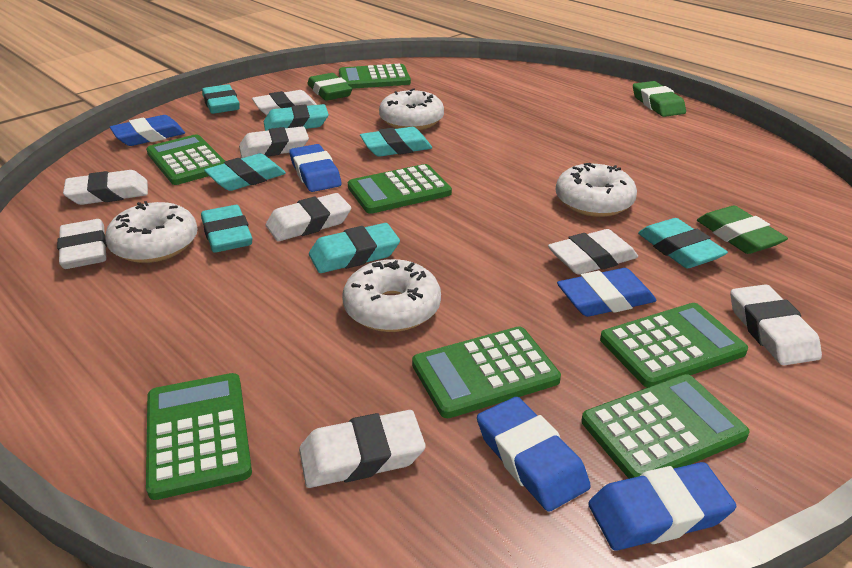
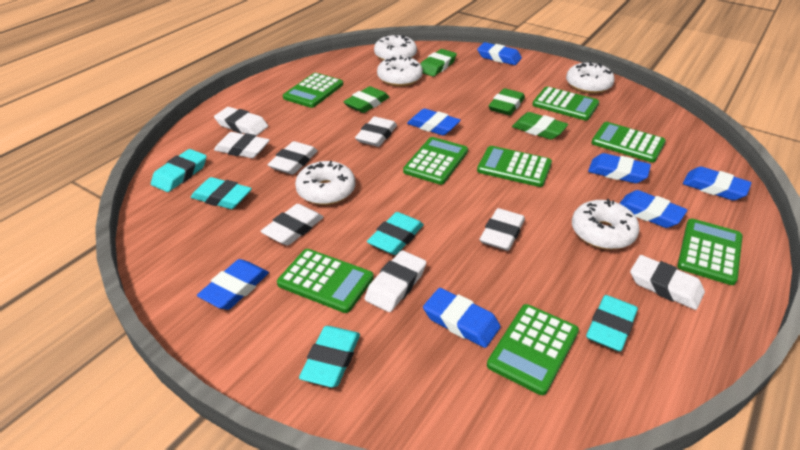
blue eraser: [110,115,185,146] [289,144,342,192] [477,397,591,512] [557,268,656,317] [588,462,736,550] = 5 -> [197,259,269,310] [407,108,461,135] [423,288,501,348] [477,42,522,65] [588,153,651,183] [619,190,688,228] [683,167,752,201] = 7
green calculator: [146,134,225,185] [146,373,252,500] [339,63,411,89] [348,164,452,214] [412,326,561,418] [581,374,750,479] [600,303,748,388] = 7 -> [277,249,374,313] [283,73,343,108] [403,137,468,185] [477,146,552,187] [487,304,579,395] [532,86,599,121] [591,122,666,162] [677,219,743,285] = 8
green eraser: [308,73,352,101] [633,81,686,117] [697,206,788,254] = 3 -> [343,86,389,113] [421,49,457,77] [489,88,525,115] [512,112,568,140] = 4
turquoise eraser: [201,205,252,253] [202,84,240,114] [204,153,286,191] [263,104,329,131] [309,223,400,273] [360,127,432,157] [638,218,728,268] = 7 -> [151,149,207,192] [191,177,252,209] [299,326,360,388] [367,212,424,255] [586,295,638,352] = 5
white donut: [105,201,197,263] [342,259,441,332] [379,88,444,130] [556,163,637,217] = 4 -> [295,161,355,205] [374,35,417,60] [377,55,423,86] [566,62,615,94] [572,199,640,250] = 5

